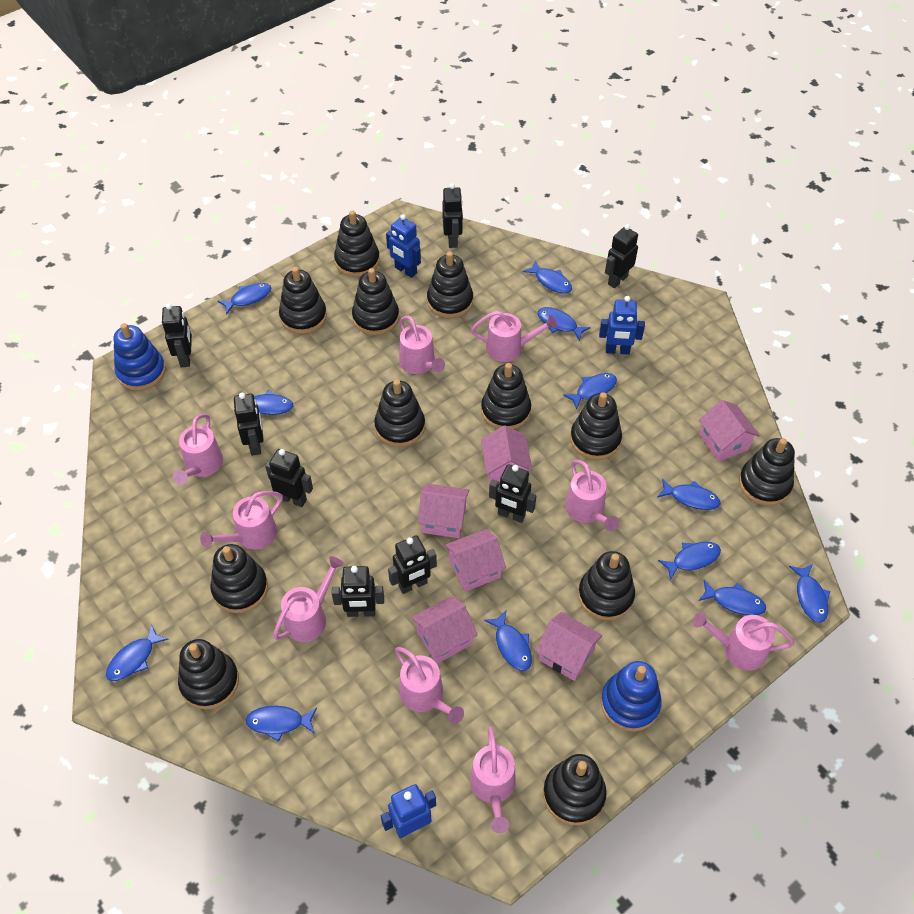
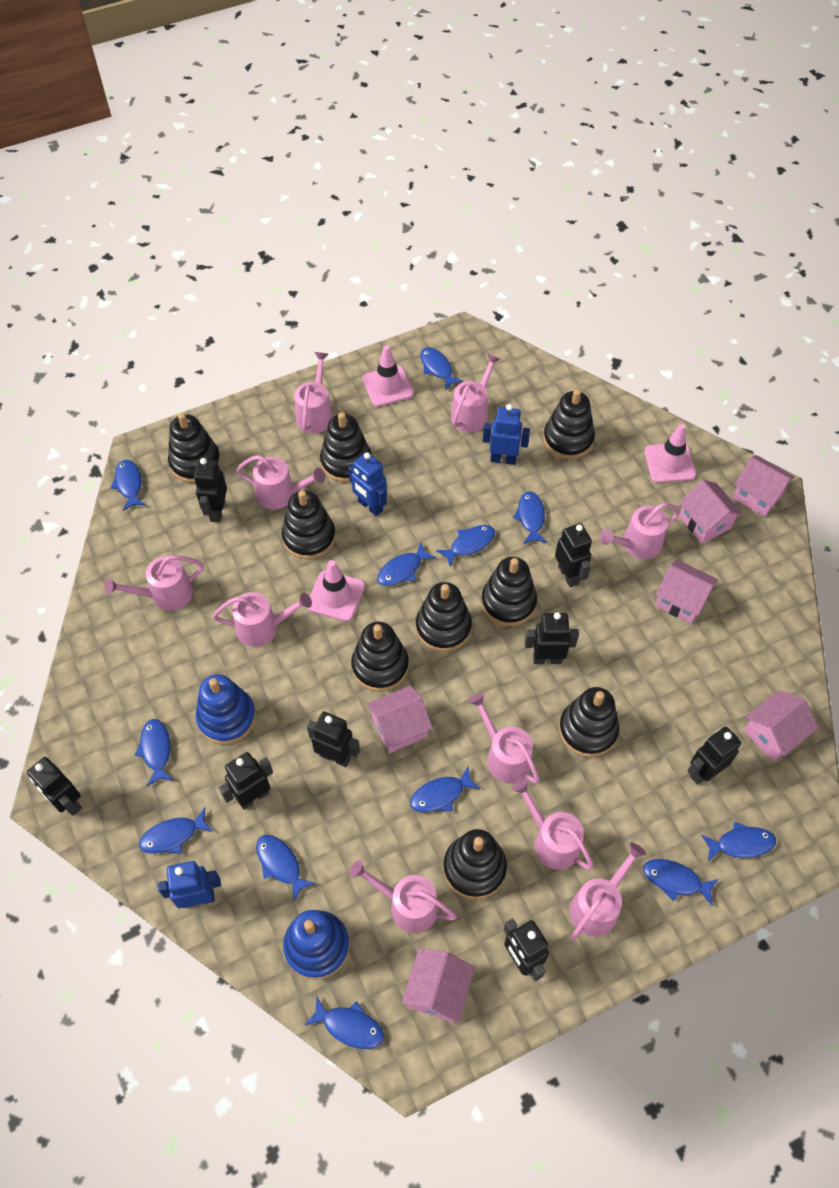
black stacking toy: [178,639,239,710] [210,544,268,613] [279,267,327,334] [334,211,380,277] [352,268,399,335] [374,380,425,447] [427,251,473,318] [481,363,531,429] [543,754,607,825] [570,392,622,460] [578,551,635,621] [739,438,795,506] = 12 -> [168,413,221,483] [281,490,336,560] [320,412,371,482] [351,622,409,692] [416,582,472,652] [443,829,507,899] [481,557,537,626] [543,389,595,459] [559,687,619,757] = 9
pink traffic cone: none = 0 -> [307,560,365,621] [362,345,414,407] [644,424,696,483] = 3
pink watering can: [173,414,223,485] [200,491,283,550] [273,556,344,642] [395,647,464,724] [399,316,445,374] [470,727,516,833] [471,311,557,362] [565,460,619,531] [693,612,794,671] = 9 -> [105,555,204,610] [213,592,312,647] [236,455,325,510] [294,352,333,433] [349,860,457,933] [451,354,500,432] [468,693,540,784] [512,779,594,870] [570,842,646,940] [600,503,680,559] = 10

